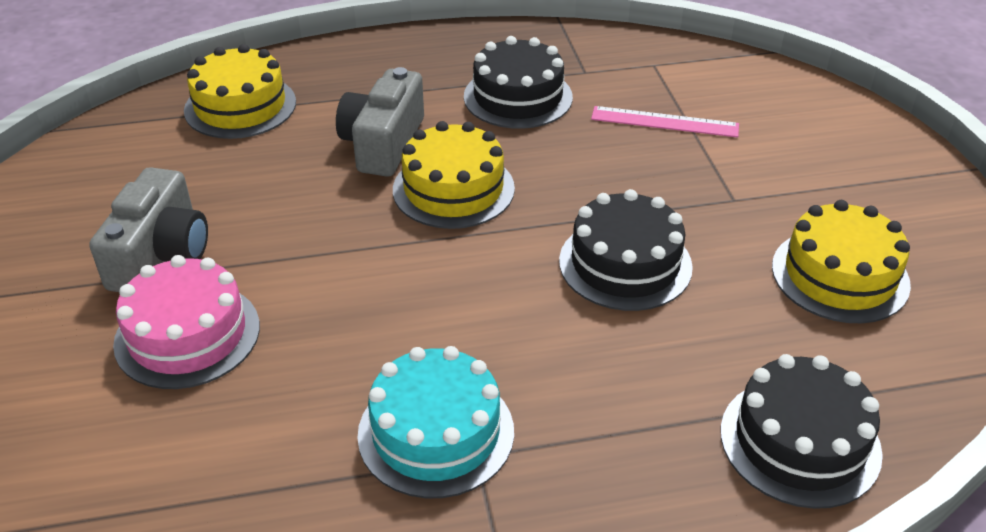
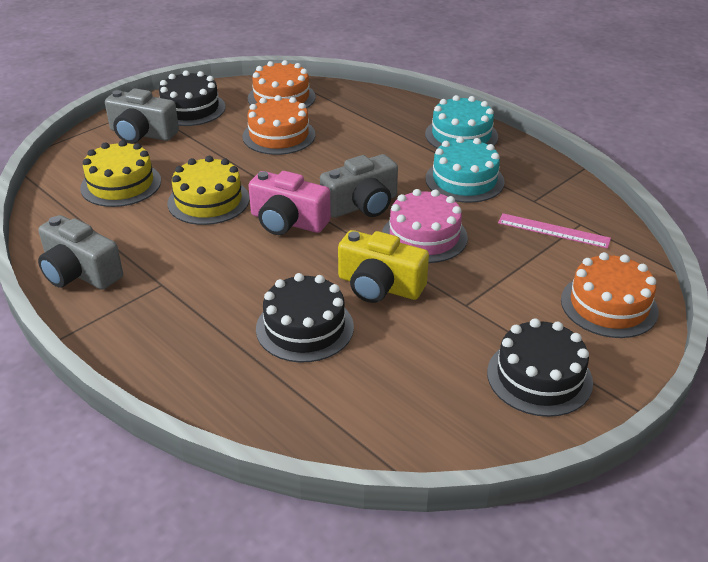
grey camera: [89,167,208,292] [336,67,424,177] = 2 -> [38,215,123,290] [105,88,179,143] [320,154,398,218] = 3
orange cake: none = 0 -> [242,95,315,155] [248,60,316,109] [561,252,659,338] = 3
pink camera: none = 0 -> [248,171,331,235] = 1
turquoise cake: [357,346,514,498] = 1 -> [425,95,498,149] [425,137,505,203] = 2
yellow cake: [184,44,296,139] [393,121,515,229] [772,200,911,323] = 3 -> [80,140,161,207] [168,156,250,225] = 2
yellow camera: none = 0 -> [338,230,429,303] = 1

